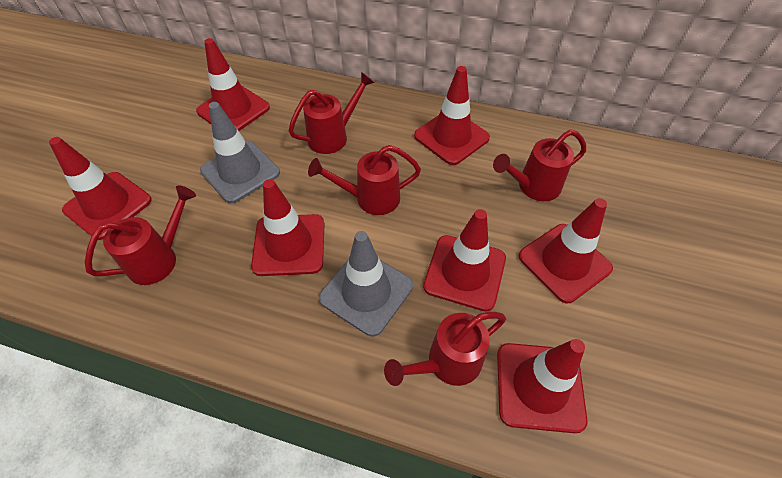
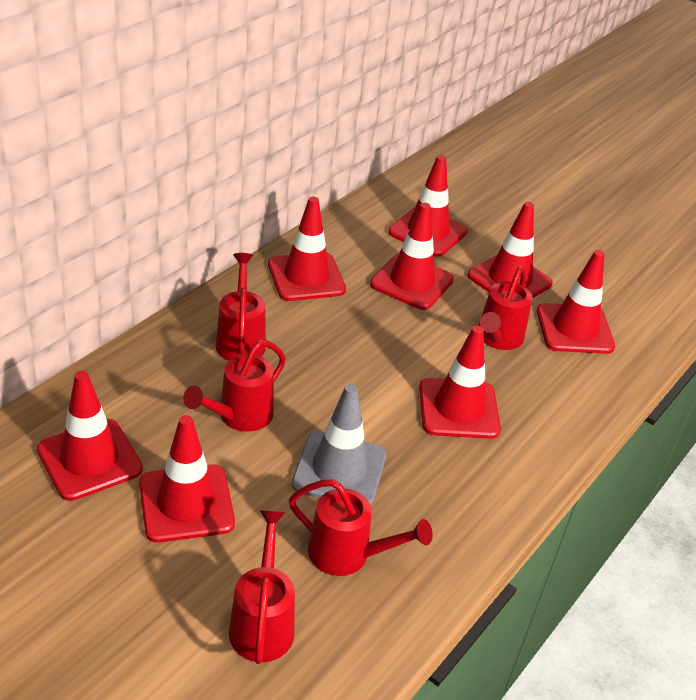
grey traffic cone: [200,102,280,203] [319,231,413,336] = 2 -> [292,384,387,506] = 1
red traffic cone: [49,137,152,240] [196,38,270,131] [251,179,324,276] [414,66,490,165] [423,209,506,312] [497,339,588,433] [519,198,613,303] = 7 -> [37,371,143,501] [139,415,235,543] [268,197,346,301] [370,203,454,310] [388,155,468,257] [419,326,501,439] [467,202,553,298] [537,250,615,354] = 8

